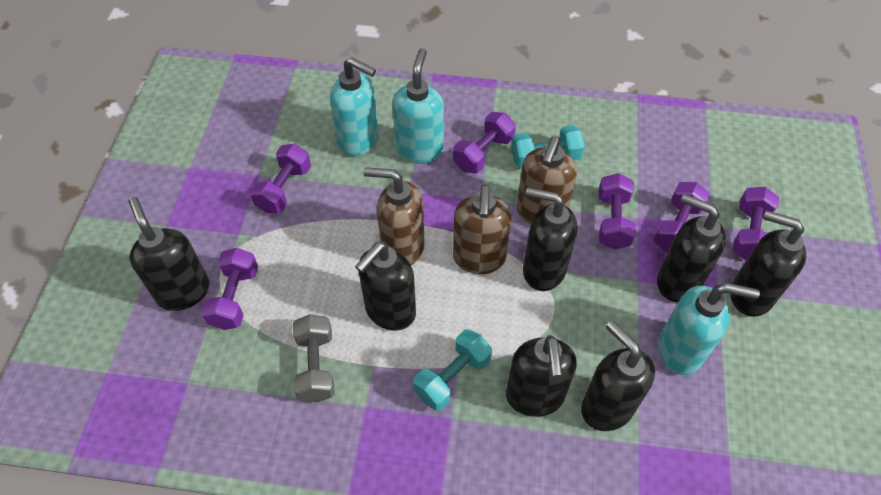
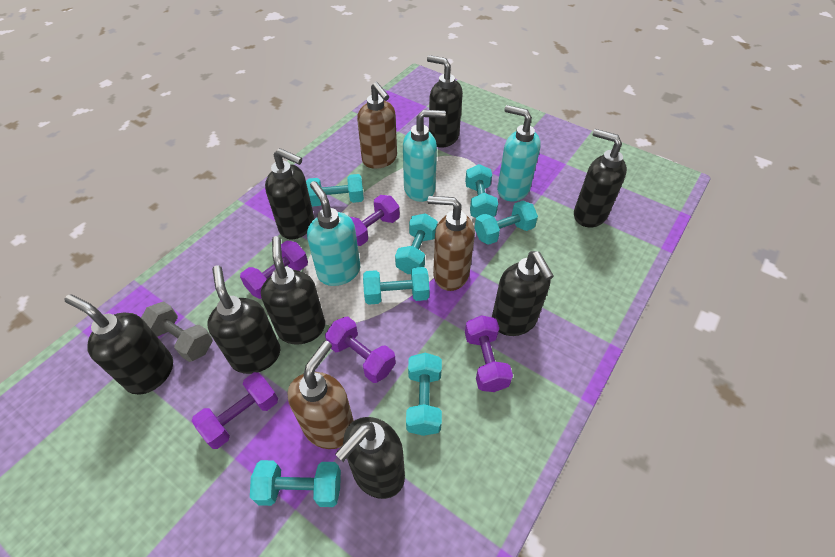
black soap dispenser: [129,196,209,311] [355,242,416,331] [506,335,577,417] [523,187,577,291] [581,321,655,431] [657,194,726,302] [730,210,806,317] = 7 -> [65,294,173,394] [207,265,281,374] [261,236,325,344] [265,148,314,239] [335,417,405,499] [427,55,463,148] [492,251,554,336] [574,129,627,227] = 8
purple dumbbell: [201,248,258,330] [250,144,311,213] [453,112,516,174] [598,173,636,249] [654,182,710,253] [732,187,779,260] = 6 -> [192,372,278,449] [240,241,308,299] [325,317,396,383] [350,195,400,246] [465,315,513,392] = 5
turquoise dumbbell: [413,329,492,411] [511,125,585,169] = 2 -> [250,460,341,507] [306,174,364,207] [363,267,430,305] [395,213,438,274] [406,353,442,436] [465,164,498,218] [475,201,538,245] = 7

